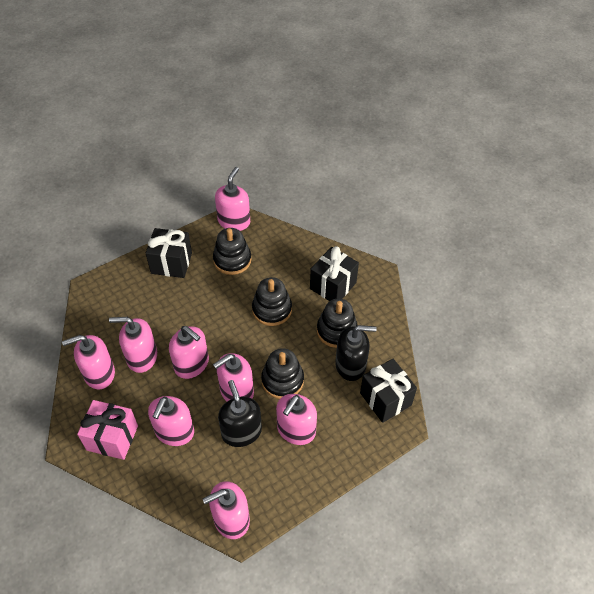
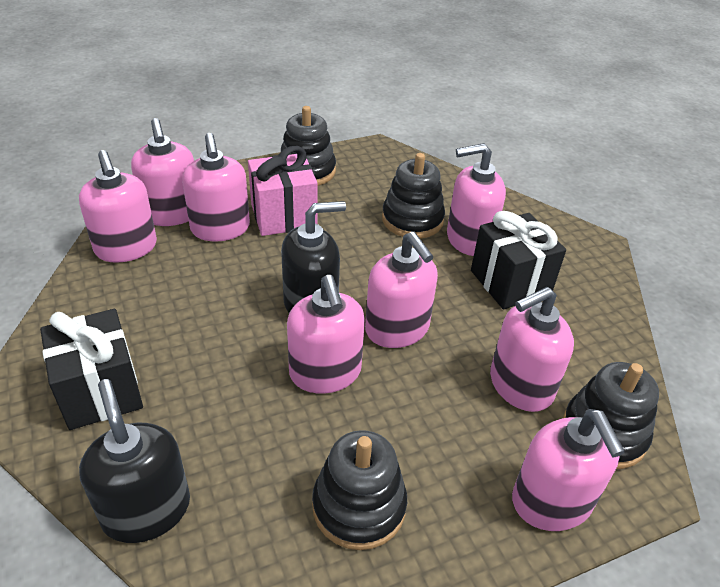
black gift: [146,228,192,278] [310,246,359,301] [360,359,417,423] = 3 -> [40,309,143,430] [471,211,566,309] = 2

